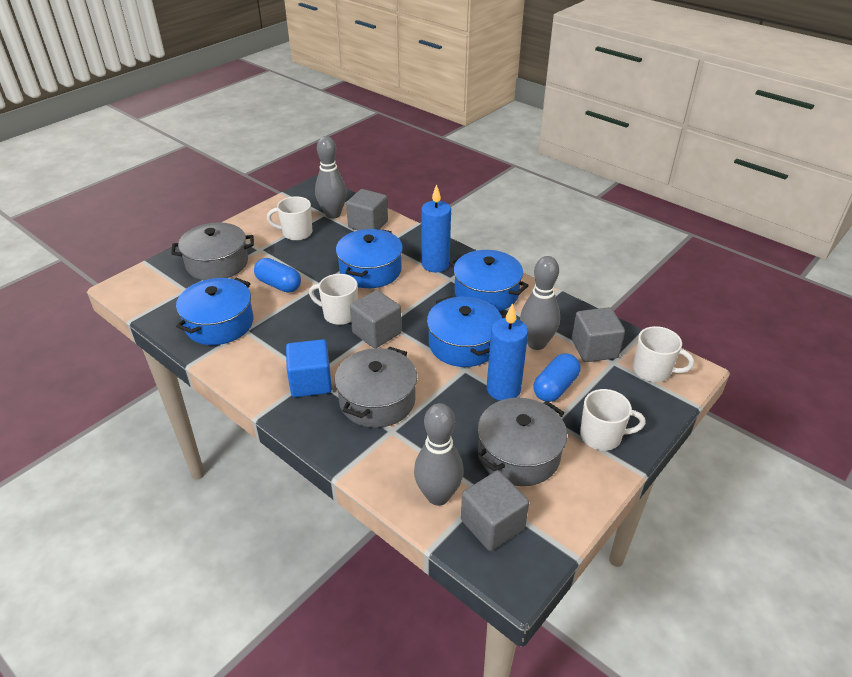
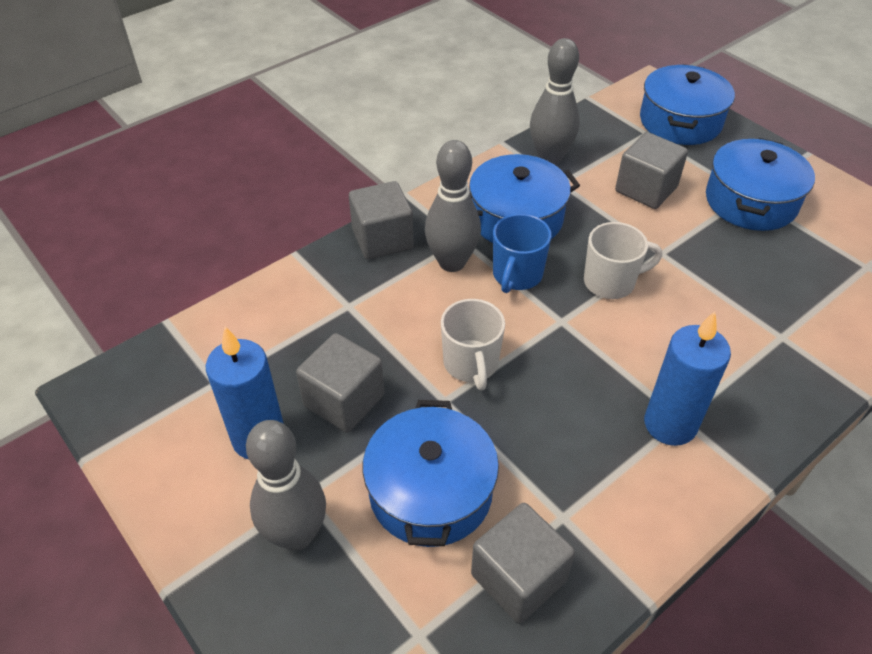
blue capsule: [254,258,301,293] [533,353,580,402] = 2 -> none = 0
blue cube: [286,339,332,397] = 1 -> none = 0
blue mug: none = 0 -> [493,214,552,293] = 1
grey pot: [171,222,254,280] [335,346,417,428] [476,398,567,486] = 3 -> none = 0
white mug: [267,196,312,241] [309,274,358,325] [580,389,646,451] [633,326,694,382] = 4 -> [441,299,505,391] [584,222,662,299] = 2

